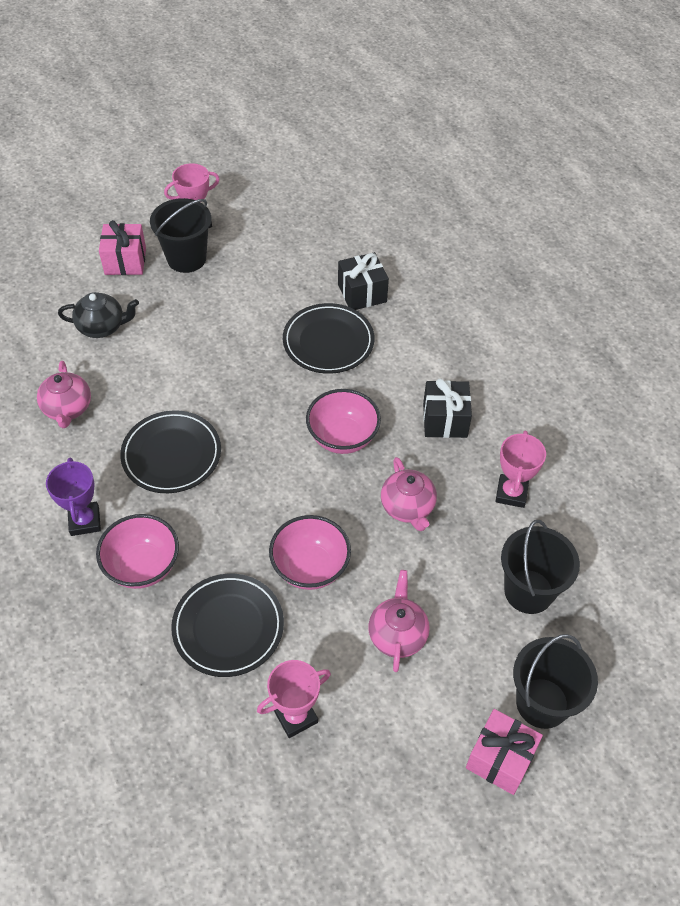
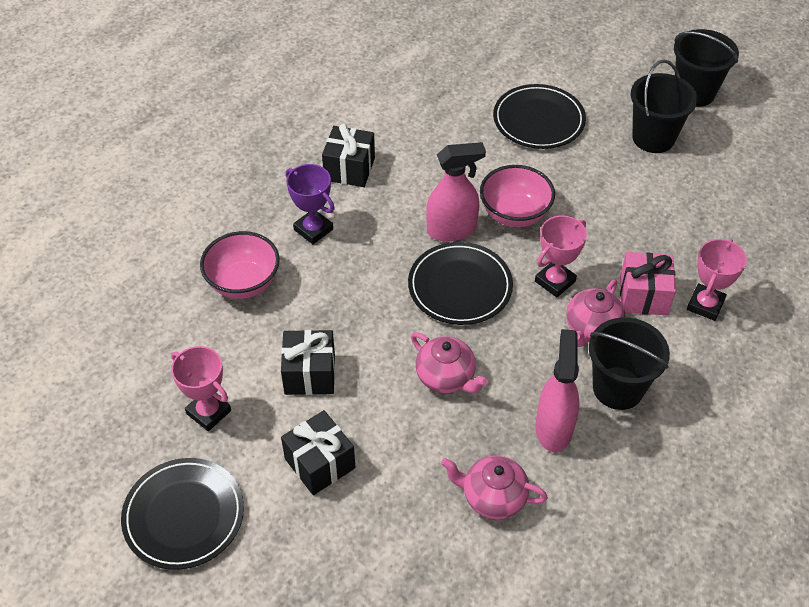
black gift: [338,252,389,310] [423,378,472,438] = 2 -> [281,330,335,395] [281,410,356,495] [322,123,375,187] = 3
black teapot: [58,292,139,338] = 1 -> none = 0
pink bowl: [96,514,179,589] [269,515,351,590] [306,389,381,454] = 3 -> [200,231,280,299] [480,165,555,227] = 2
pink gift: [99,220,146,275] [466,709,543,795] = 2 -> [620,252,676,315] = 1
pink spray bottle: none = 0 -> [426,142,486,242] [535,329,580,452] = 2

